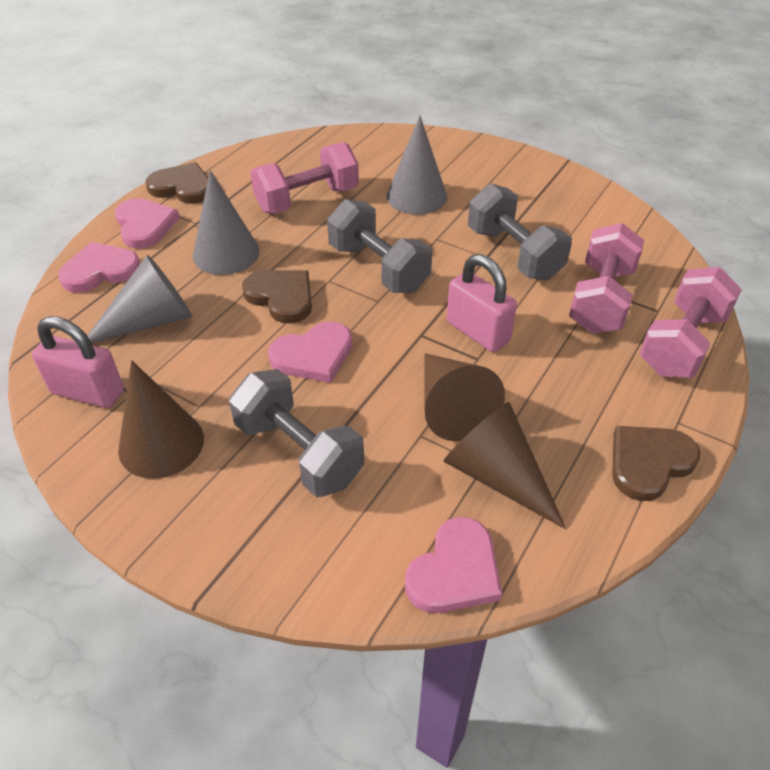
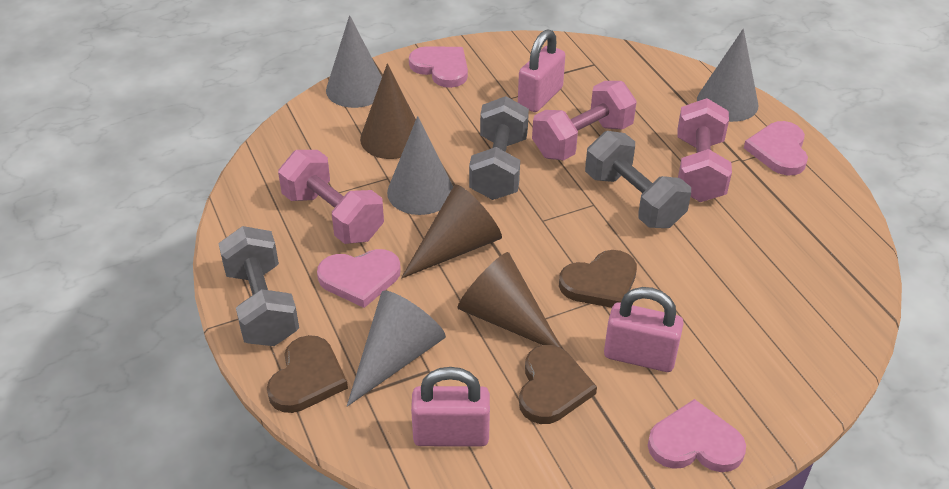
grey cone: [87,255,192,343] [193,170,260,275] [387,116,447,215] = 3 -> [326,15,382,108] [347,290,446,407] [387,116,453,215] [697,29,758,122] = 4
pink padlock: [32,316,124,408] [447,254,517,352] = 2 -> [411,367,490,447] [518,29,565,112] [604,287,684,372] = 3

